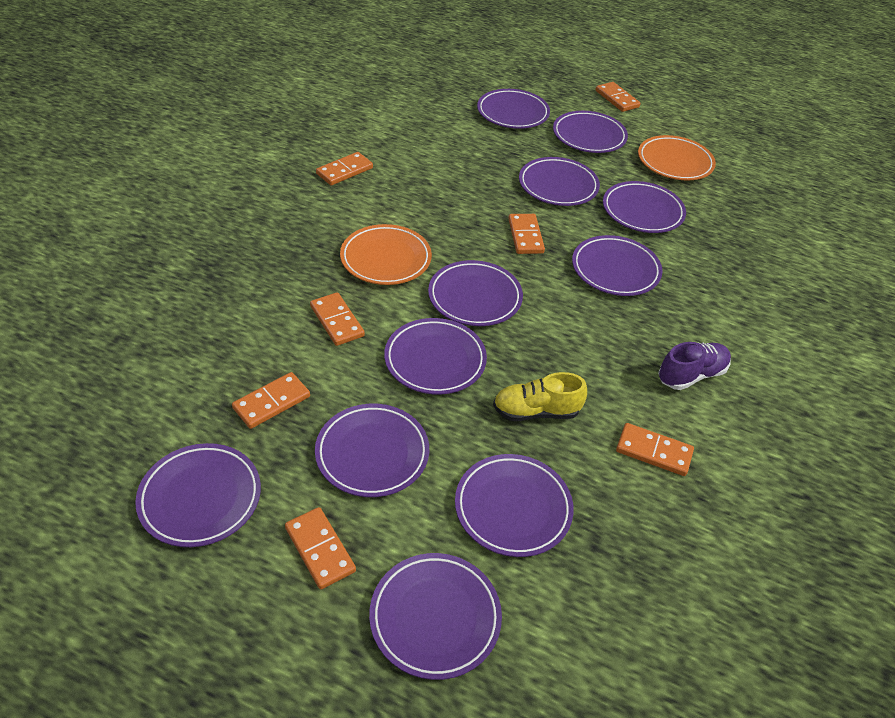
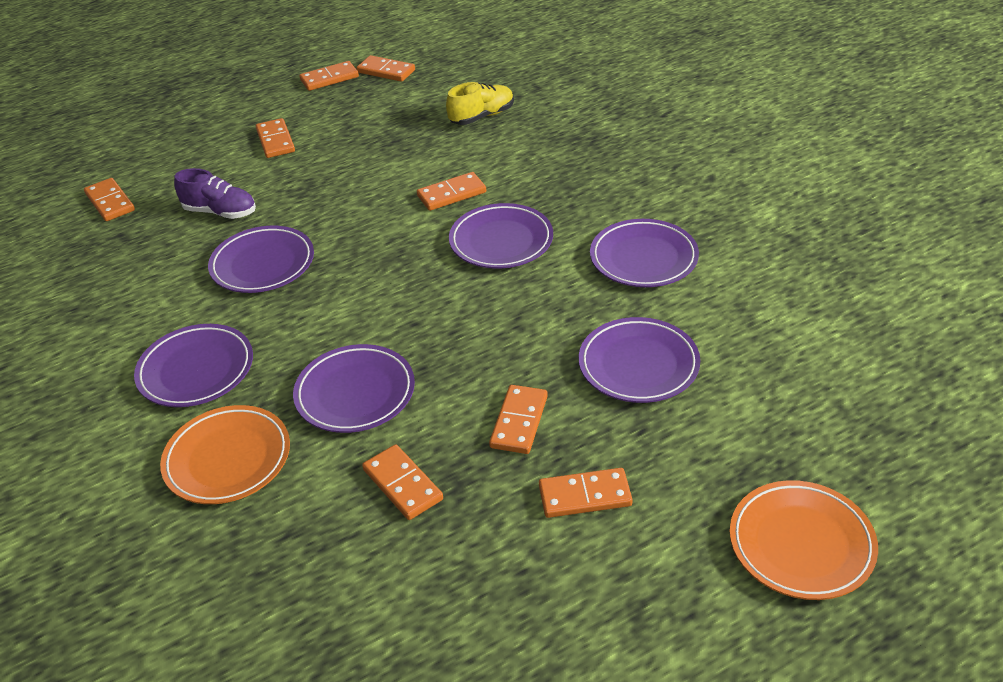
orange domino: [232,372,310,429] [285,507,356,589] [310,292,365,346] [316,152,373,185] [508,214,545,254] [595,82,641,112] [616,423,694,476] = 7 -> [84,178,135,221] [256,118,295,158] [300,61,359,91] [357,55,415,82] [362,444,443,520] [417,172,486,211] [489,385,548,454] [539,468,633,518] = 8
purple plate: [135,443,261,547] [315,404,429,497] [369,553,502,680] [384,318,487,394] [428,260,523,326] [455,454,574,557] [477,89,550,129] [519,157,600,206] [553,111,628,153] [572,235,663,296] [603,181,686,233] = 11 -> [134,324,253,407] [208,226,314,293] [293,344,415,433] [449,203,553,269] [579,317,700,403] [590,219,699,287] = 6

